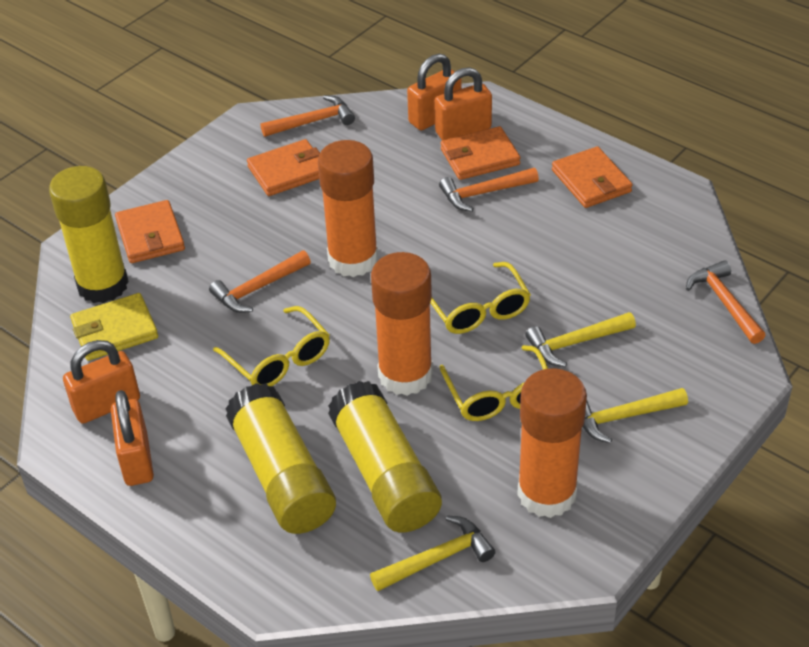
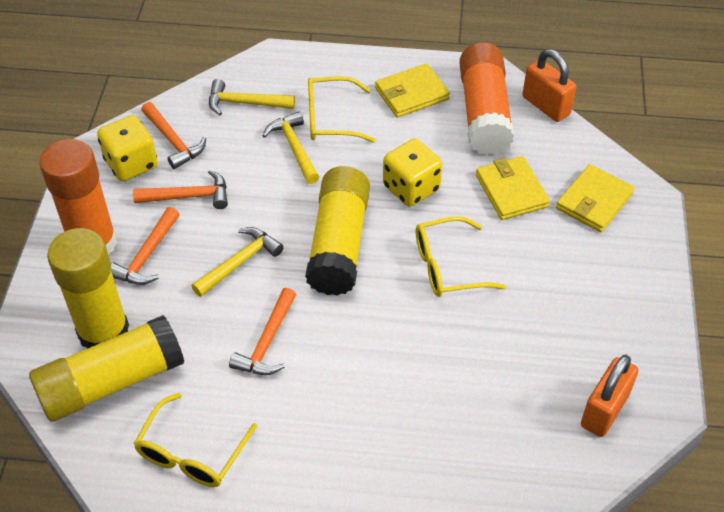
orange glue stick: [318,140,379,277] [371,252,433,396] [517,368,587,518] = 3 -> [39,139,117,255] [459,42,514,155] = 2
orange padlock: [63,340,140,424] [111,390,154,486] [407,54,461,130] [435,67,492,140] = 4 -> [523,49,576,122] [581,355,638,437] = 2
orange wallet: [115,200,185,263] [247,139,320,196] [441,126,521,180] [552,146,633,208] = 4 -> none = 0
yellow dice: none = 0 -> [97,115,158,181] [383,139,442,207] = 2
yellow wallet: [70,293,158,361] = 1 -> [375,63,450,118] [476,156,550,220] [556,164,635,232] = 3

